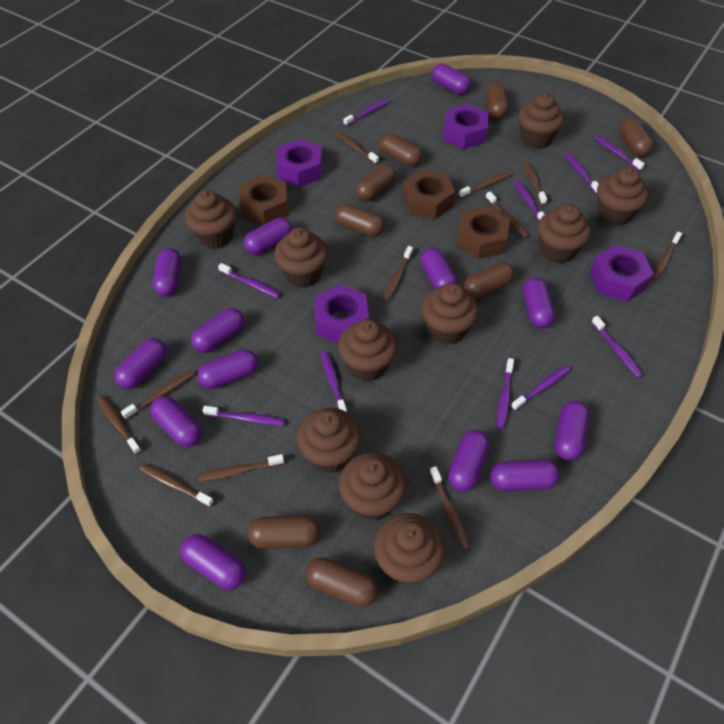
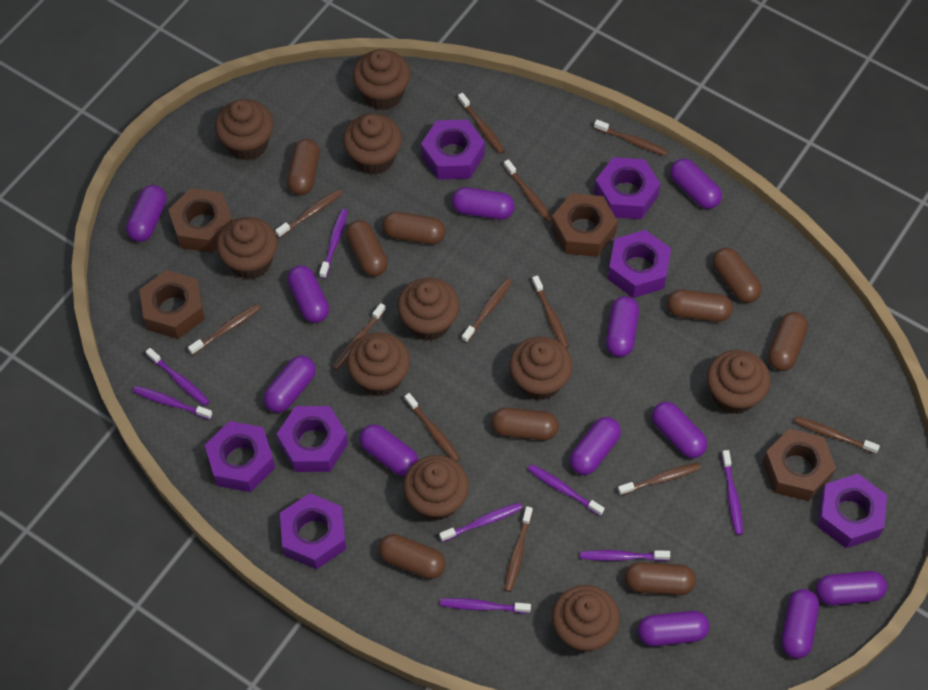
brown capsule: [248,515,320,549] [306,557,378,607] [335,204,384,237] [355,164,396,201] [379,133,422,167] [463,262,514,299] [486,82,509,119] [619,118,653,157] = 8 -> [287,139,320,195] [346,220,388,277] [378,534,446,579] [382,212,446,245] [491,408,559,440] [625,562,696,595] [667,289,733,322] [713,248,762,303] [768,312,808,371] = 9
brown nut: [239,175,288,225] [403,170,455,219] [456,206,510,259] = 3 -> [139,270,205,339] [168,188,233,253] [551,193,618,257] [762,429,836,501] = 4
brown toothbrush: [96,395,141,455] [121,370,194,420] [139,464,214,507] [198,454,284,482] [336,131,379,164] [383,246,413,301] [430,466,470,550] [459,171,512,198] [486,192,529,238] [523,160,547,205] [652,232,682,281] = 11 -> [188,304,260,355] [275,189,343,238] [332,303,386,371] [404,393,460,462] [458,93,505,154] [462,279,512,343] [504,159,552,223] [504,506,533,592] [532,275,569,348] [594,120,668,156] [618,463,701,496] [794,416,880,454] = 12
purple capsule: [114,338,167,389] [150,396,202,447] [153,248,182,297] [180,534,246,590] [191,308,245,353] [197,349,258,389] [243,217,293,255] [420,248,457,289] [432,64,471,95] [448,430,490,492] [490,459,560,491] [523,278,555,328] [555,401,589,461] = 13 -> [126,185,167,242] [264,356,316,413] [287,265,329,323] [359,424,418,476] [452,187,515,220] [570,417,621,475] [606,296,639,357] [638,611,709,646] [652,402,707,458] [670,159,722,209] [781,589,819,659] [816,571,887,606] = 12
purple nut: [276,139,322,187] [314,285,369,343] [443,104,488,149] [590,245,654,302] = 4 -> [205,421,275,492] [277,406,348,472] [280,493,346,569] [421,119,485,180] [594,157,660,219] [608,230,671,298] [817,474,887,548] = 7
purple toothbrush: [202,406,285,426] [218,263,280,298] [321,351,347,412] [343,99,390,126] [497,358,514,429] [511,365,571,411] [514,180,544,221] [564,152,599,194] [591,316,643,378] [594,135,645,171] = 10 -> [133,386,212,420] [146,348,210,406] [319,209,348,279] [439,502,523,542] [440,598,531,613] [528,464,605,516] [580,550,670,561] [721,450,743,535] = 8

